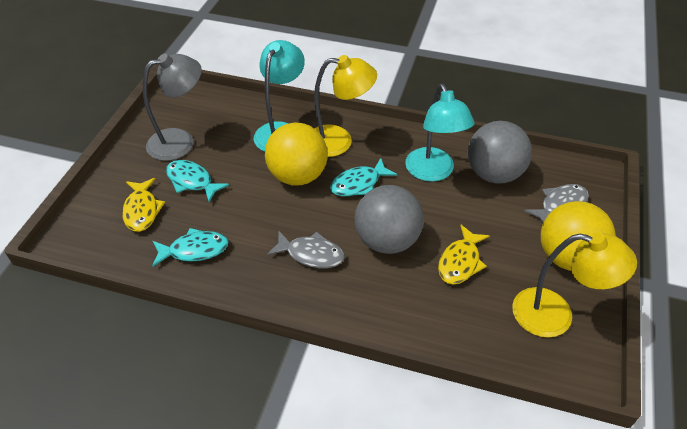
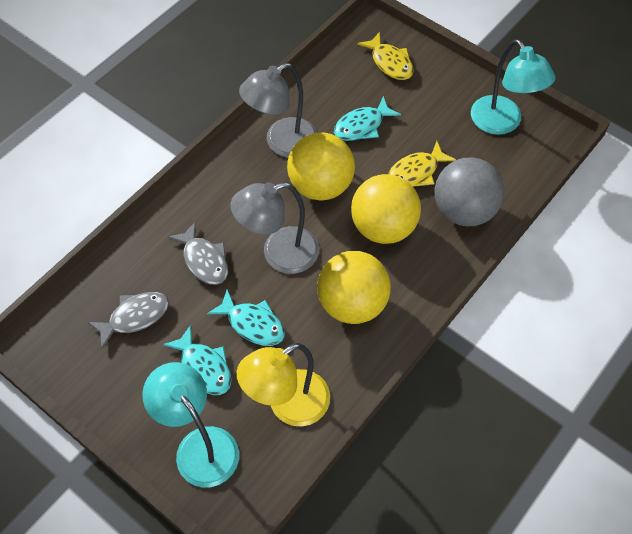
grey ball: [355,185,424,254] [468,121,532,184] = 2 -> [435,157,504,227] = 1
grey lamp: [143,54,202,161] = 1 -> [231,182,319,274] [239,63,317,158] = 2
yellow ball: [265,122,328,185] [541,201,616,271] = 2 -> [287,133,355,201] [317,251,391,324] [351,174,421,244] = 3
yellow lamp: [314,55,377,157] [512,232,637,338] = 2 -> [237,343,330,426] = 1

